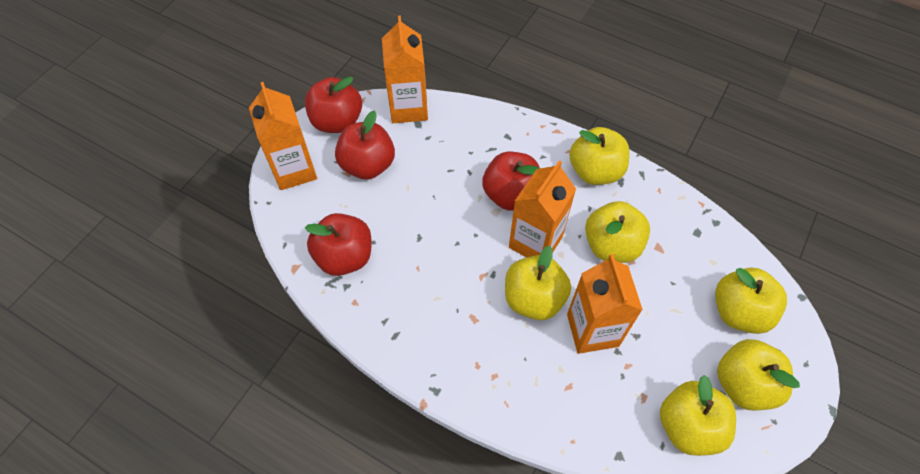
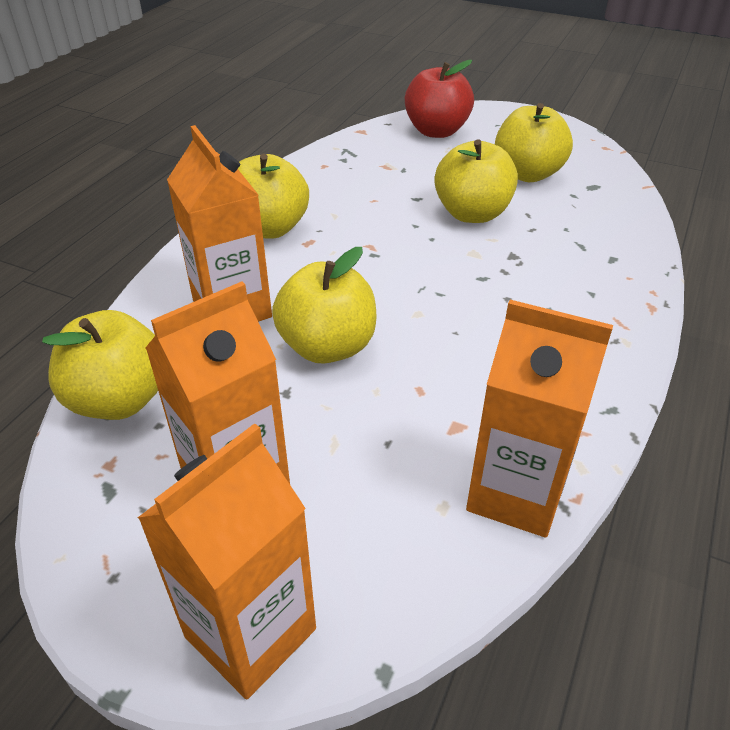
red apple: [305,77,362,133] [305,213,371,276] [335,111,395,180] [482,152,540,211] = 4 -> [405,60,474,138] = 1
yellow apple: [505,246,571,320] [569,127,630,185] [585,201,650,263] [660,375,736,456] [715,267,787,334] [717,339,800,410] = 6 -> [42,310,158,420] [238,154,309,239] [272,247,377,364] [434,139,518,223] [495,103,573,182] = 5

